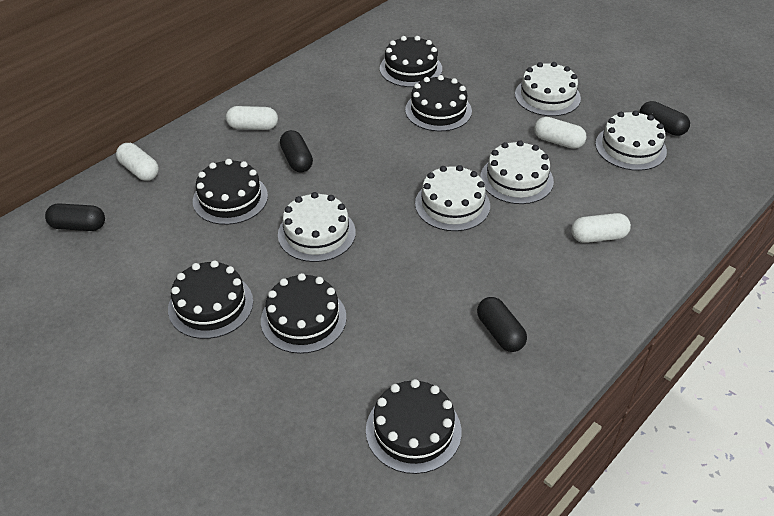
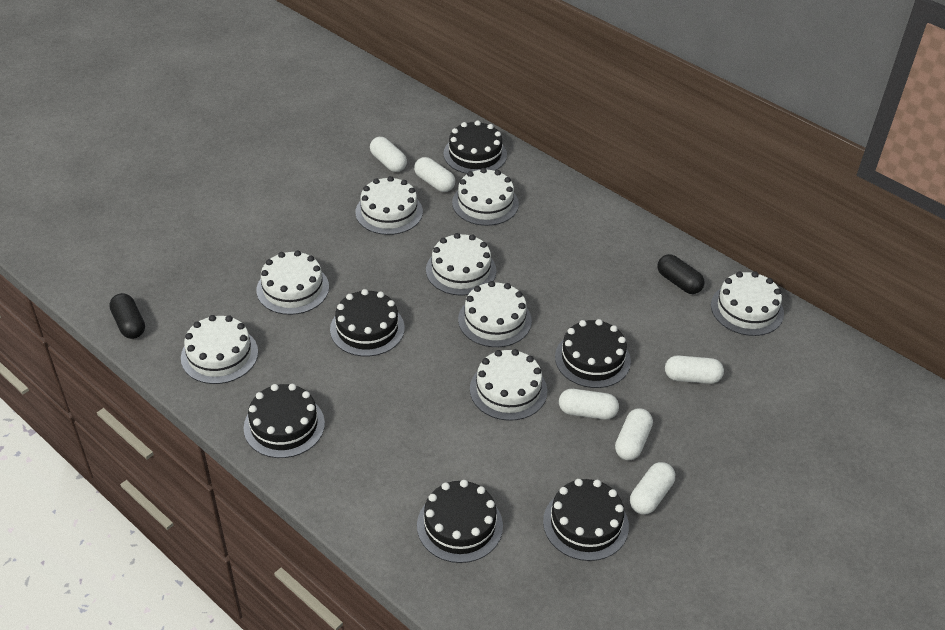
black capsule: [45,203,105,231] [280,130,313,173] [477,297,527,352] [640,101,690,136] = 4 -> [109,293,145,339] [657,254,705,294] = 2
white cake: [278,192,356,262] [415,165,490,231] [480,140,554,204] [515,62,581,116] [595,110,667,171] = 5 -> [181,315,258,384] [257,250,329,315] [355,176,423,235] [426,233,497,296] [452,168,519,226] [458,281,532,347] [470,349,548,421] [711,271,784,336] = 8
white capsule: [116,143,159,181] [226,106,278,130] [534,117,587,149] [571,213,631,243] = 4 -> [370,137,407,172] [414,157,455,192] [559,389,619,420] [615,408,653,460] [630,462,675,515] [665,355,724,384] = 6

